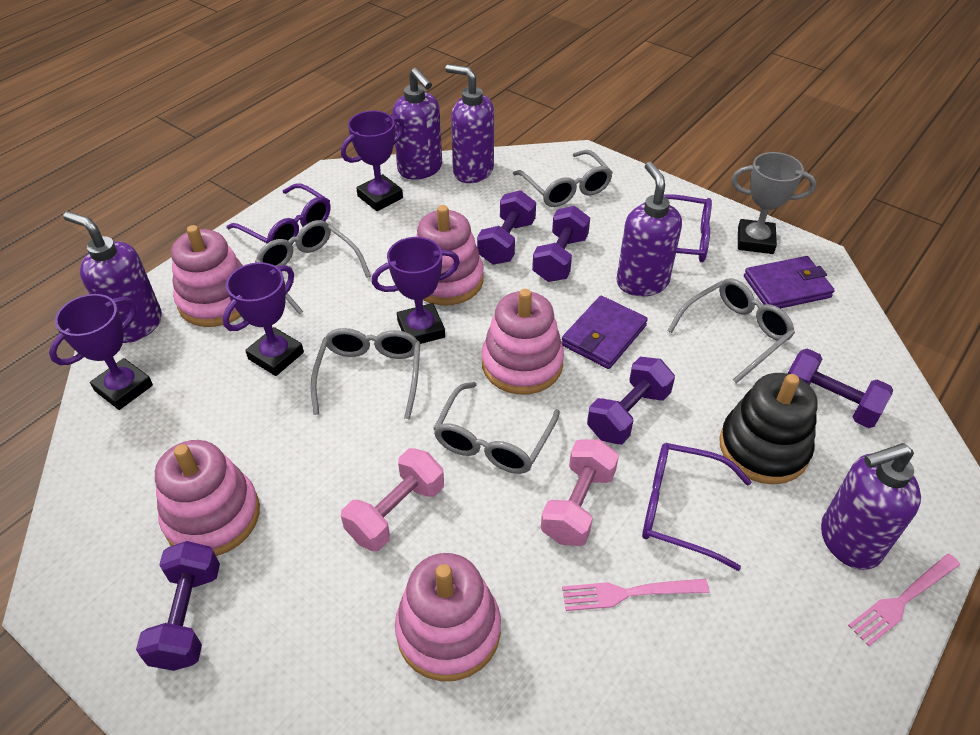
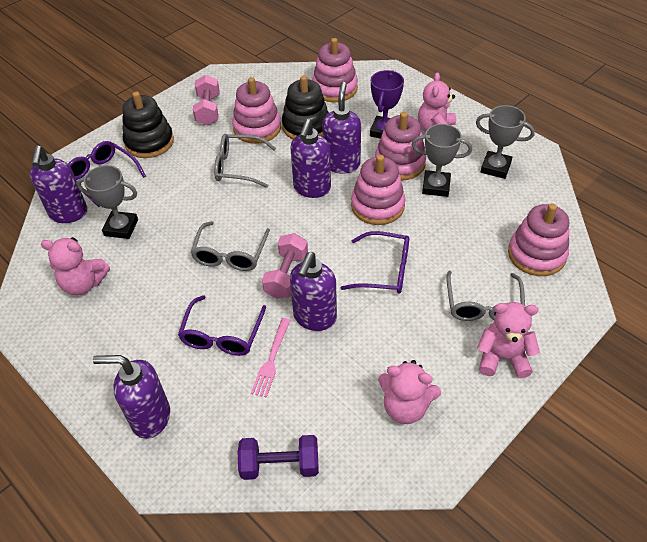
black stacking toy: [719,373,818,484] = 1 -> [122,92,174,158] [282,75,329,139] = 2
grey glasses: [255,220,371,315] [311,328,420,420] [433,382,560,474] [513,150,613,207] [667,278,795,383] = 5 -> [191,221,270,271] [214,134,276,188] [446,271,525,321] = 3
grey trophy: [731,152,816,254] = 1 -> [77,165,138,239] [412,124,472,197] [476,105,535,179] = 3
pink fork: [562,579,709,611] [848,553,960,646] = 2 -> [251,318,291,398] = 1
pink teddy bear: none = 0 -> [41,237,110,295] [378,360,441,424] [418,72,456,133] [477,302,540,378] = 4
purple dumbbell: [136,541,220,671] [477,190,536,265] [532,206,590,282] [587,357,675,444] [788,348,893,428] = 5 -> [238,435,319,480] = 1
purple trophy: [49,294,153,410] [223,262,304,376] [341,110,405,211] [372,237,460,344] = 4 -> [370,70,404,139] = 1
purple wallet: [561,296,648,369] [744,256,835,308] = 2 -> none = 0

